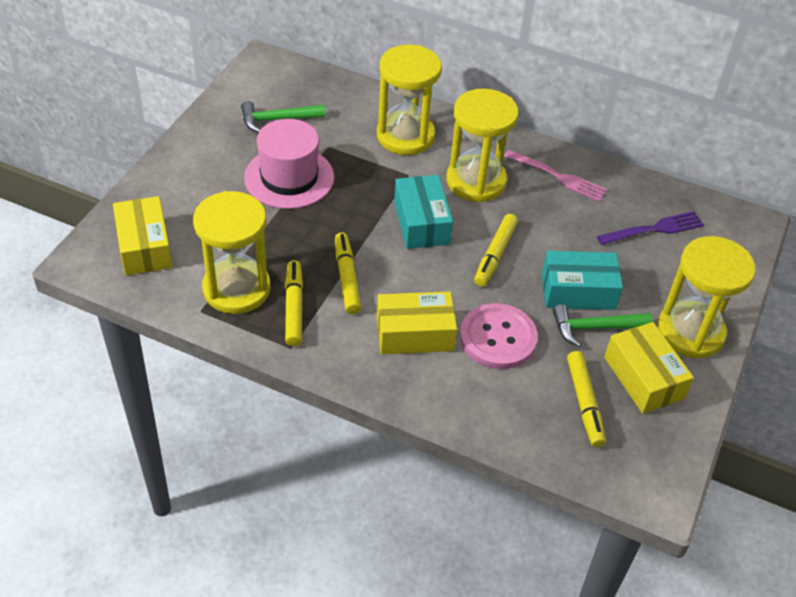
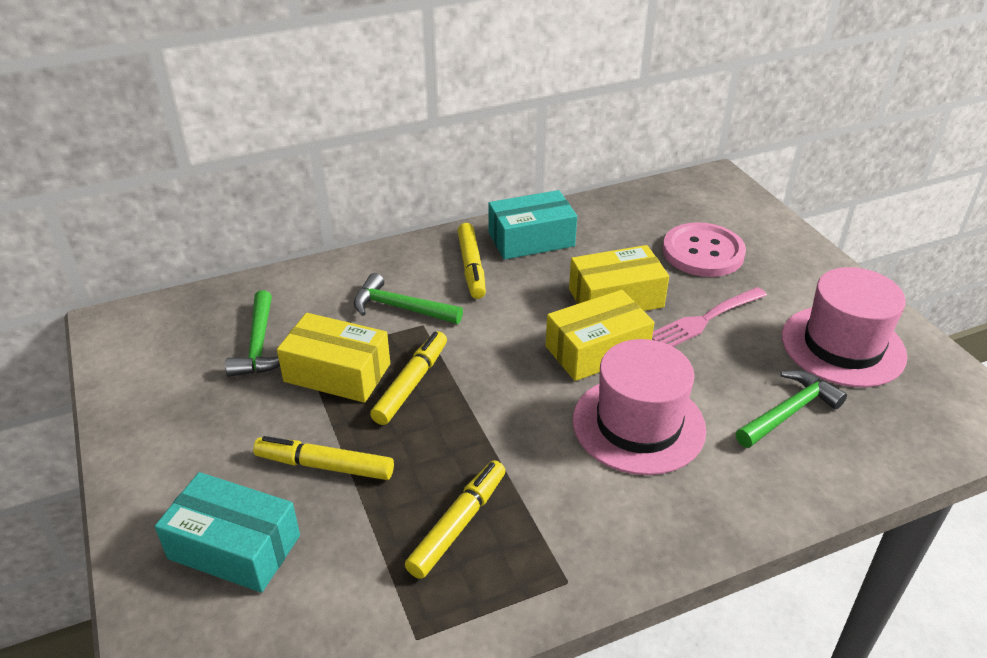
green hammer: [241,101,326,133] [553,304,653,347] = 2 -> [225,290,280,377] [354,273,463,324] [736,370,847,448] = 3
pink hat: [244,119,334,209] = 1 -> [573,339,706,475] [782,267,908,387] = 2
purple fork: [597,211,704,245] = 1 -> none = 0
yellow hourglass: [193,191,271,314] [377,45,442,155] [446,89,519,202] [657,236,756,358] = 4 -> none = 0

